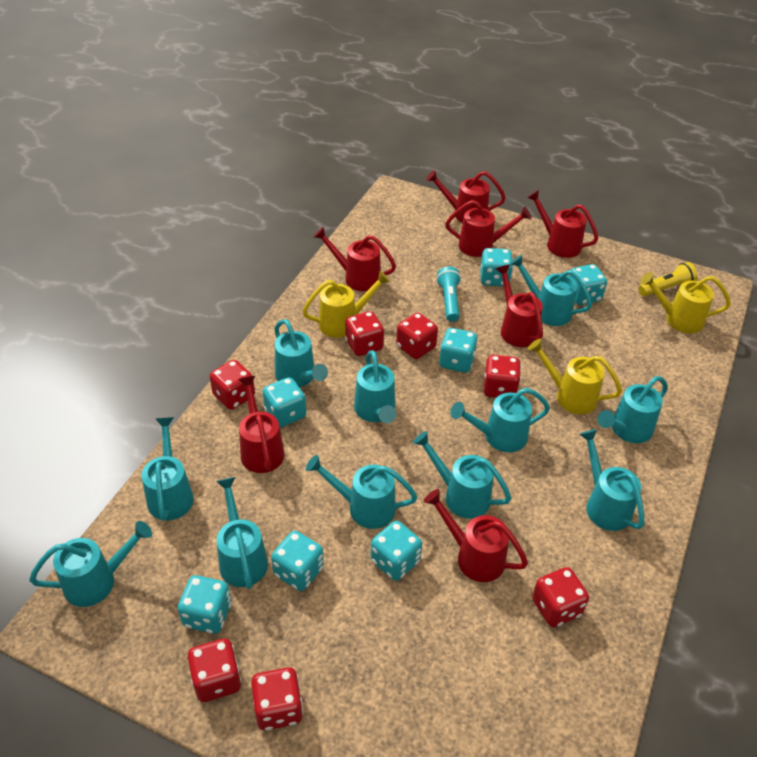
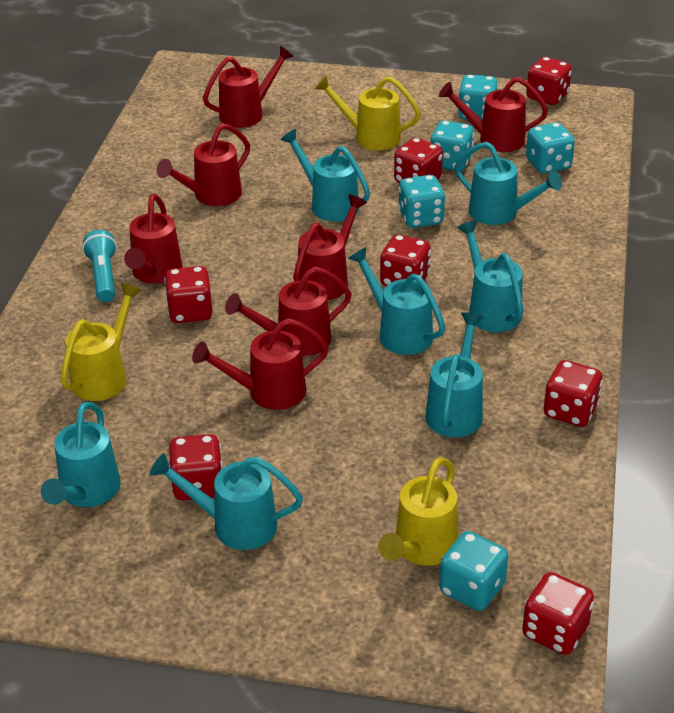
turquoise dice: [178,575,232,634] [263,377,306,427] [271,531,324,591] [371,521,422,581] [439,328,478,373] [480,248,513,287] [569,264,607,305] = 7 -> [398,175,445,228] [430,121,474,171] [439,531,508,611] [458,75,498,121] [526,122,575,174] = 5
turquoise watering can: [29,521,152,607] [141,417,194,521] [216,477,268,589] [274,319,328,387] [306,455,418,529] [354,350,396,423] [413,431,512,519] [451,388,550,452] [510,255,592,326] [579,429,644,531] [598,376,668,443] = 11 -> [41,402,121,507] [150,453,303,550] [280,129,370,221] [348,247,445,355] [425,312,484,438] [455,141,562,225] [457,220,523,332] = 7
yellow flashlight: [638,262,698,296] = 1 -> none = 0

